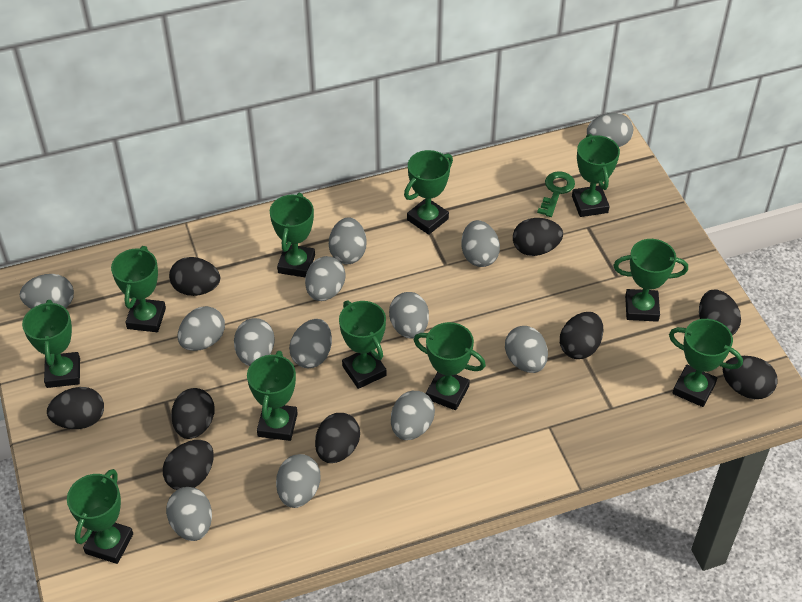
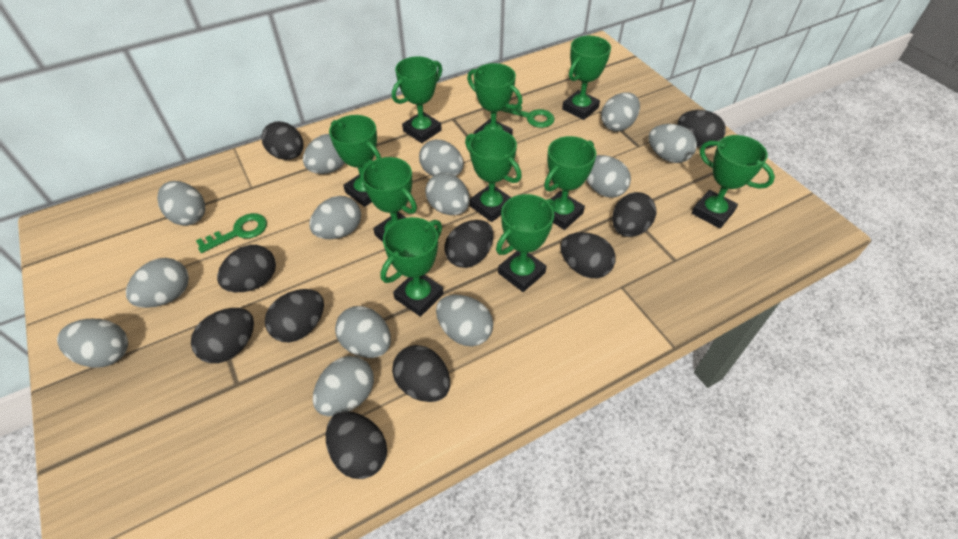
black egg: [47,387,104,429] [163,440,214,490] [169,257,220,296] [171,388,215,439] [315,413,360,463] [513,218,563,256] [560,312,603,359] [699,289,741,335] [723,356,778,399] = 9 -> [191,308,254,363] [217,245,276,292] [262,121,304,160] [265,289,324,342] [326,411,387,479] [392,345,450,402] [444,220,493,268] [560,232,616,278] [612,192,656,237] [678,110,726,148] = 10
green key: [537,171,575,217] = 1 -> [196,213,267,253] [501,103,555,128] = 2
green trophy: [22,300,80,388] [67,469,133,564] [111,246,166,332] [247,351,298,441] [270,193,315,277] [339,301,387,389] [404,150,453,235] [414,322,486,410] [572,134,620,217] [613,239,688,322] [669,319,743,407] = 11 -> [329,115,381,207] [362,157,417,242] [381,217,444,317] [392,57,442,143] [465,129,522,222] [467,63,522,135] [496,194,555,292] [544,136,596,230] [562,35,611,120] [692,135,775,229] = 10

